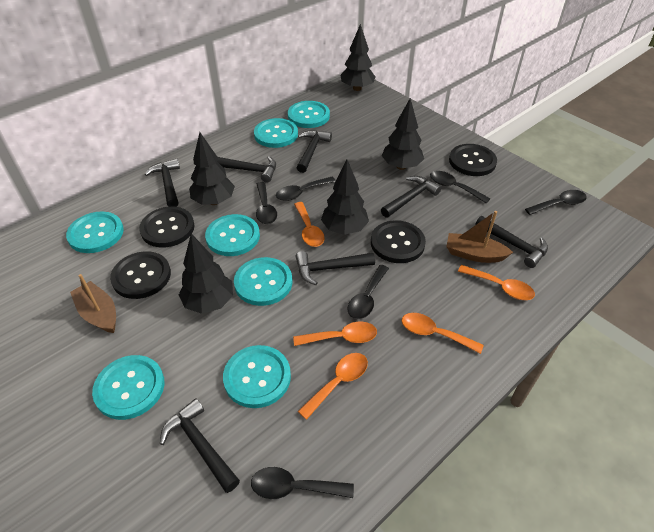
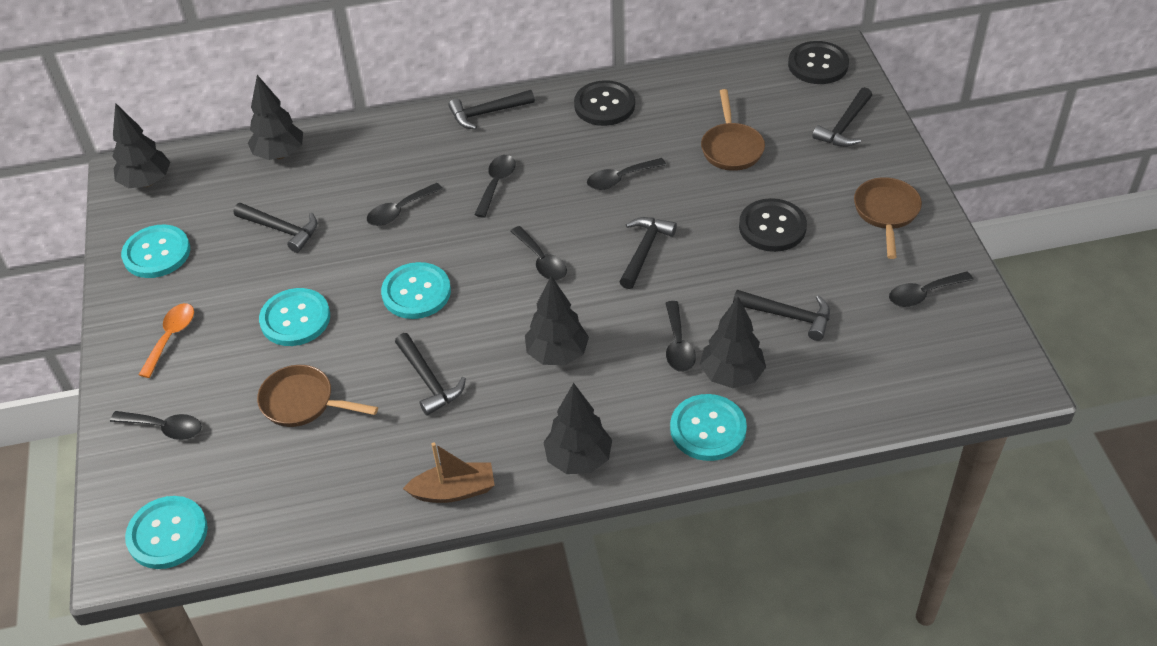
black button: [110,251,171,299] [139,207,195,248] [371,220,426,263] [449,144,497,176] = 4 -> [574,80,635,126] [739,198,807,252] [788,41,849,84] = 3
black hammer: [145,159,180,207] [160,398,240,493] [217,156,276,183] [295,251,375,285] [297,130,332,173] [381,176,442,218] [475,216,548,268] = 7 -> [234,203,317,253] [395,333,466,416] [448,90,535,130] [619,217,677,289] [733,290,830,341] [812,87,872,147] = 6
black spoon: [251,467,354,499] [256,182,277,224] [276,177,336,201] [347,265,389,319] [430,171,490,204] [525,190,587,215] = 6 -> [110,411,202,440] [367,183,443,226] [474,155,516,218] [510,226,567,280] [587,158,666,190] [665,301,696,372] [889,271,973,307] = 7
brown boat: [70,274,116,333] [446,211,513,263] = 2 -> [403,443,495,503] = 1
brown pan: none = 0 -> [257,365,378,427] [701,89,765,171] [854,177,922,259] = 3
orange spoon: [293,322,377,346] [294,202,325,247] [298,353,368,420] [402,313,484,354] [458,265,535,300] = 5 -> [139,303,194,378] = 1
turquoise button: [66,211,124,253] [92,355,165,420] [205,214,260,256] [223,345,291,408] [234,257,292,306] [254,118,298,148] [288,101,330,128] = 7 -> [121,225,190,278] [125,496,208,569] [259,288,330,346] [381,262,451,319] [670,394,747,461] = 5

